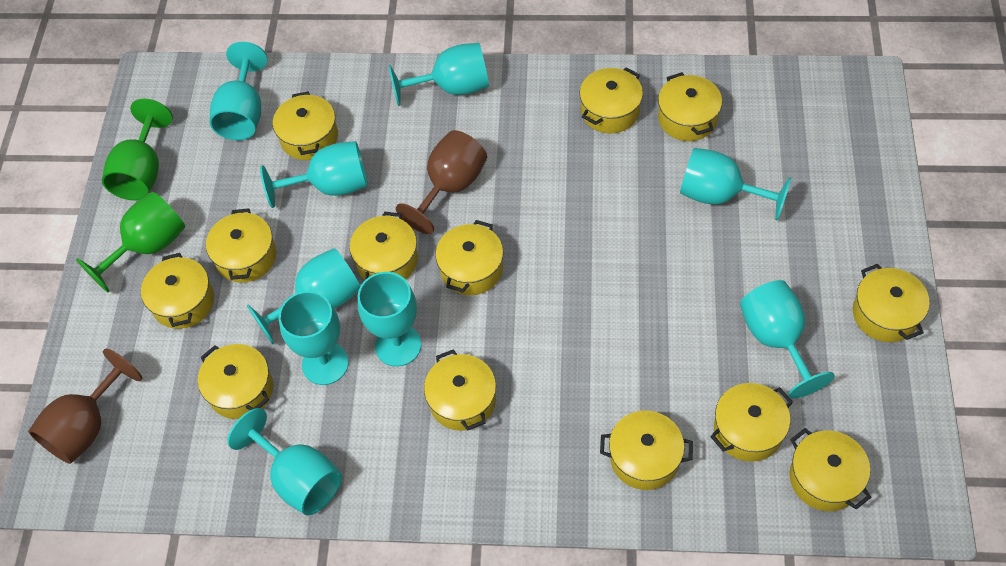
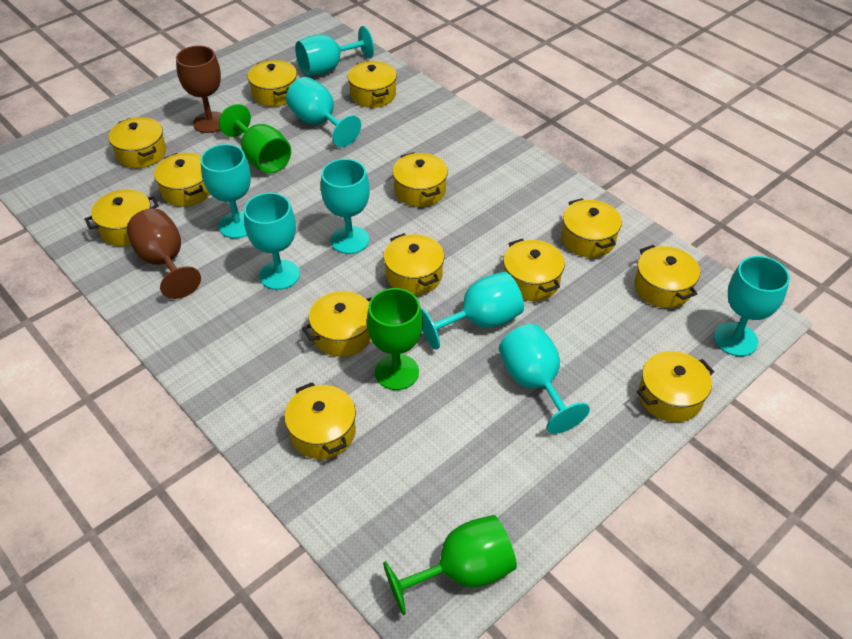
green goblet: [76,192,185,292] [102,98,173,201] = 2 -> [219,104,291,173] [367,288,423,390] [383,515,517,615] = 3
turquoise goblet: [210,42,268,140] [227,408,342,515] [247,248,360,345] [260,141,368,208] [278,291,349,385] [358,272,421,367] [388,43,489,106] [680,148,791,220] [740,280,835,398] = 9 -> [200,144,251,238] [244,193,300,290] [286,77,361,147] [295,26,374,76] [321,159,370,254] [421,272,524,349] [499,324,590,434] [714,256,790,356] = 8

